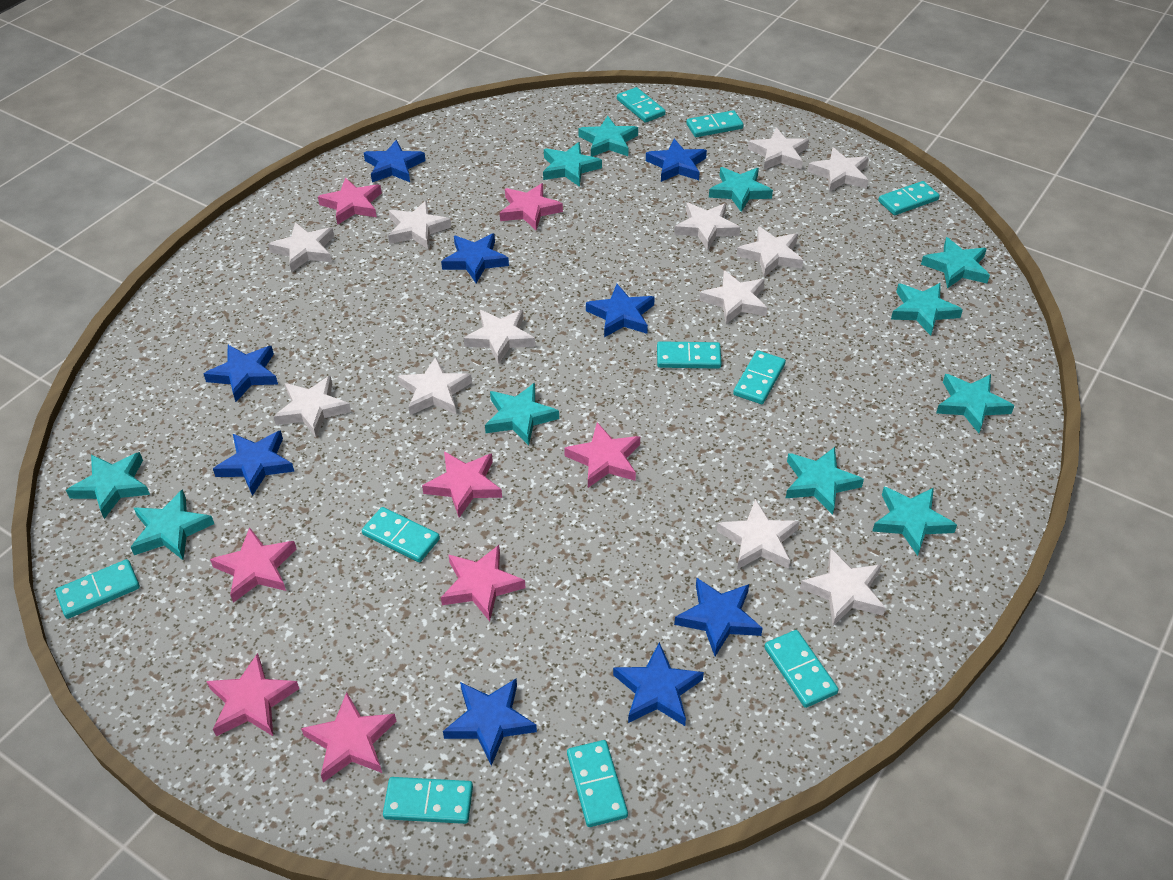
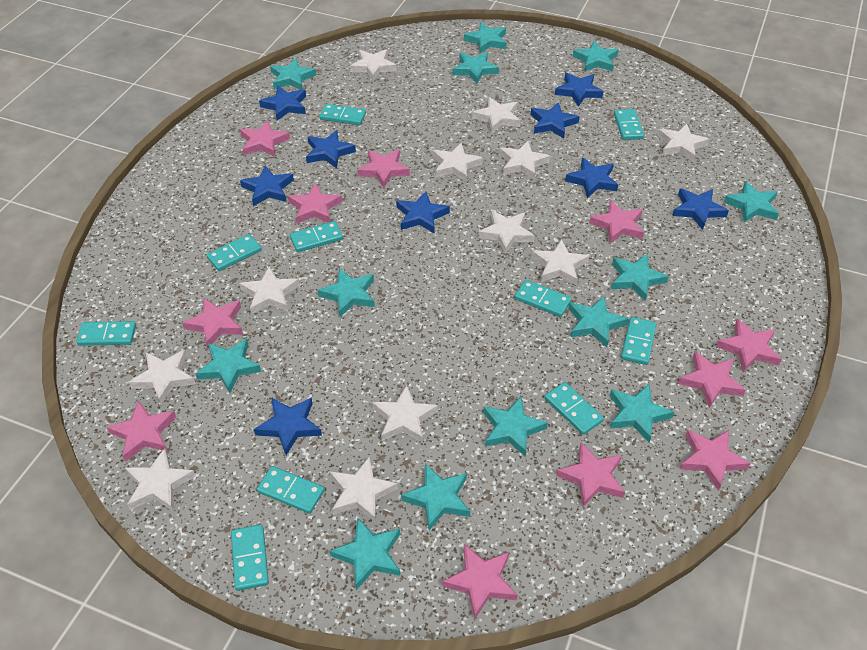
pink star: [206,653,299,736] [210,527,296,603] [301,692,396,782] [318,178,382,225] [422,451,502,517] [441,545,525,621] [500,183,563,230] [564,422,640,488] = 8 -> [107,400,176,462] [182,298,243,348] [240,120,290,157] [288,183,342,224] [357,150,410,188] [442,544,517,618] [556,443,625,507] [589,200,644,244] [678,352,746,408] [680,430,751,491] [716,319,782,372] = 11
turquoise star: [66,452,150,519] [131,489,214,560] [485,383,559,446] [543,142,602,187] [578,116,638,157] [709,167,773,212] [786,447,864,515] [872,487,957,556] [891,283,963,336] [921,237,990,288] [936,374,1014,433] = 11 -> [196,339,261,393] [270,58,317,90] [318,268,375,317] [330,517,400,590] [401,464,470,530] [453,52,499,84] [464,22,507,53] [483,397,548,457] [569,296,628,347] [572,41,619,72] [610,384,674,443] [611,254,669,301] [724,181,779,223] = 13

